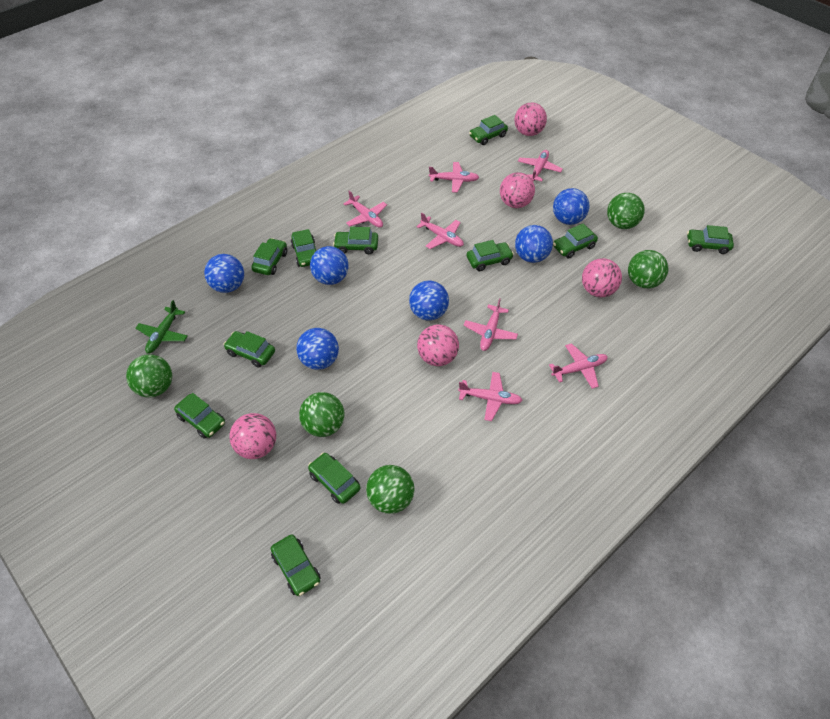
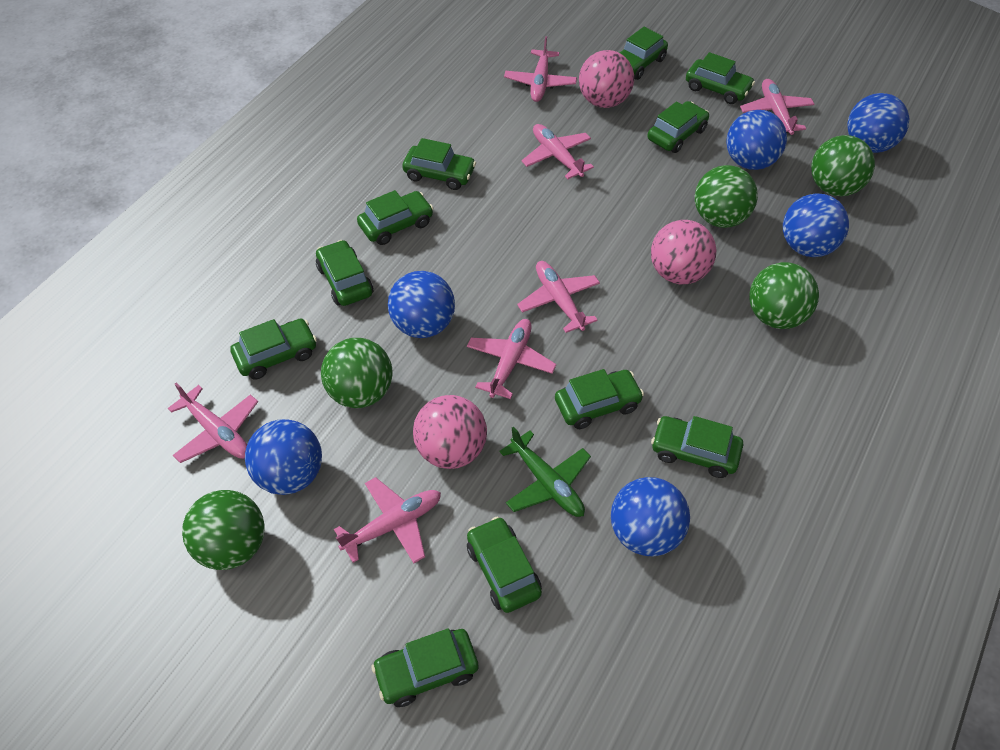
pink ball: [229,413,276,459] [417,324,459,366] [500,172,535,208] [515,102,547,136] [582,258,622,297] = 5 -> [413,395,487,469] [579,50,634,108] [651,220,716,284] = 3

